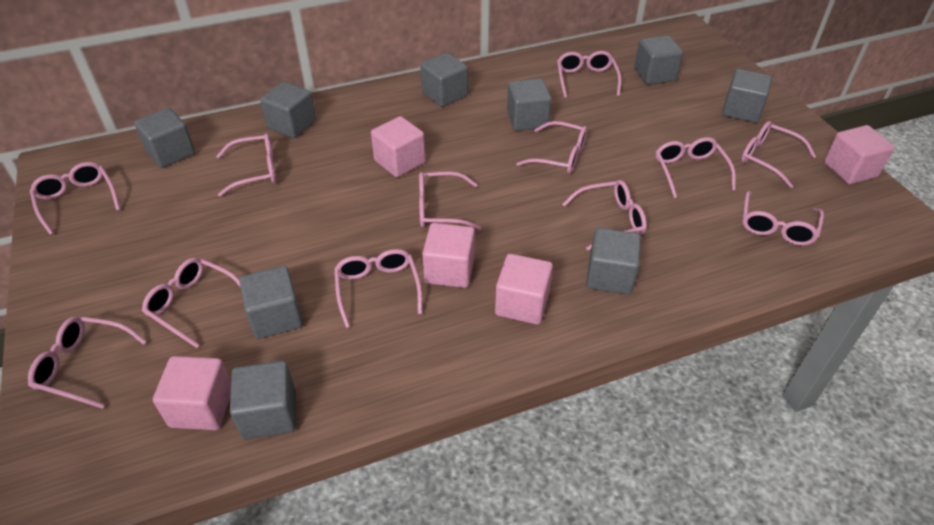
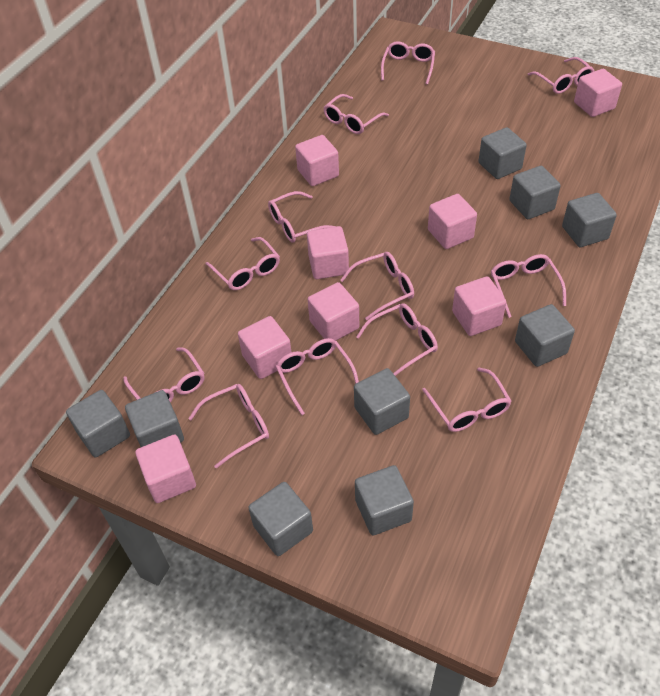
pink cube: [153,356,231,430] [371,116,425,177] [422,223,475,288] [495,254,553,325] [824,125,894,184] = 5 -> [135,435,196,503] [238,316,291,379] [295,135,339,186] [307,226,349,279] [308,282,359,341] [428,194,477,249] [452,276,506,336] [574,69,622,117] = 8

